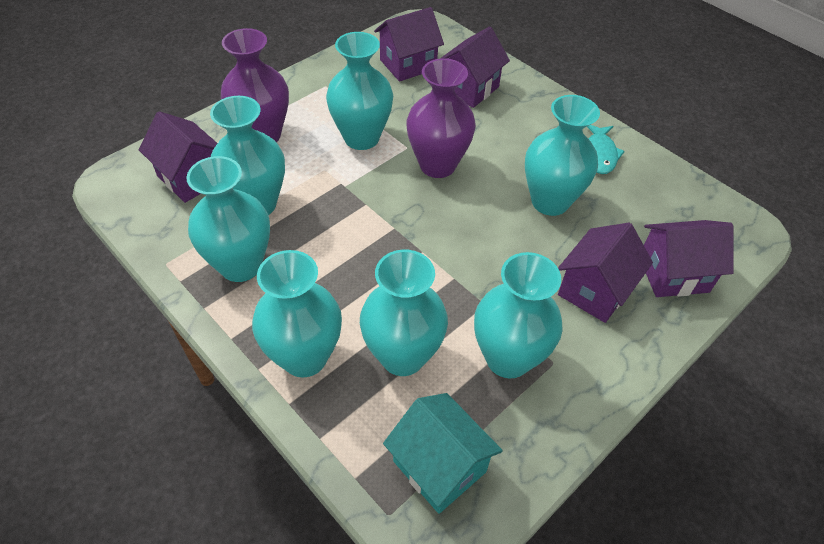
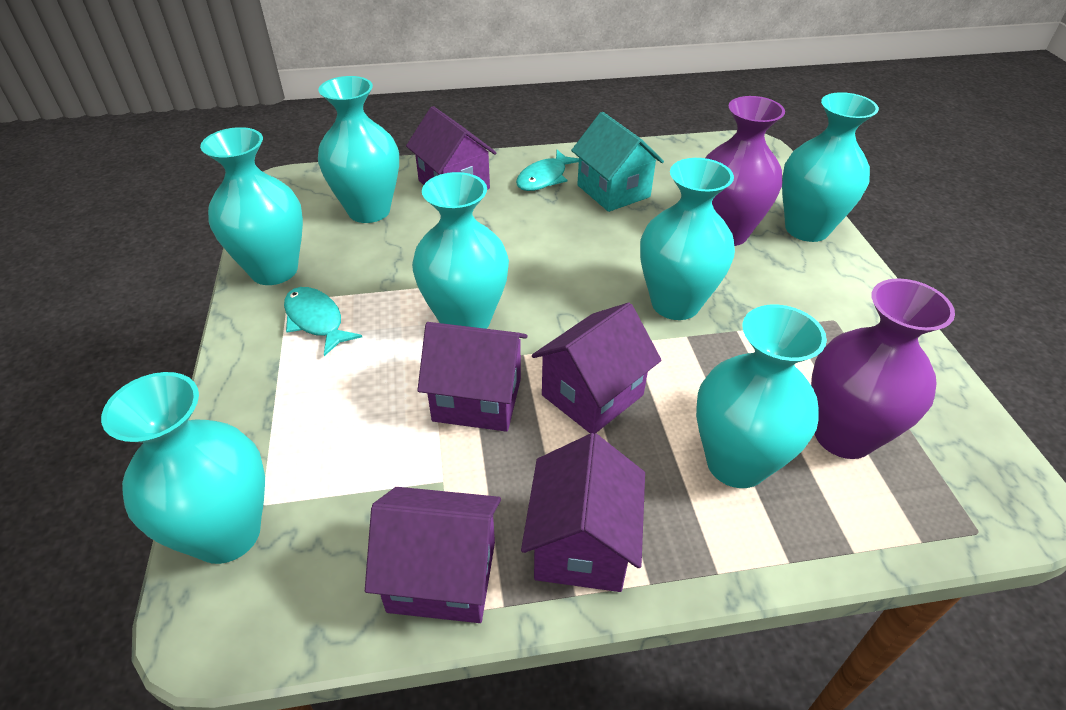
turquoise fish: [587,125,625,174] = 1 -> [284,287,362,356] [516,150,579,191] = 2

